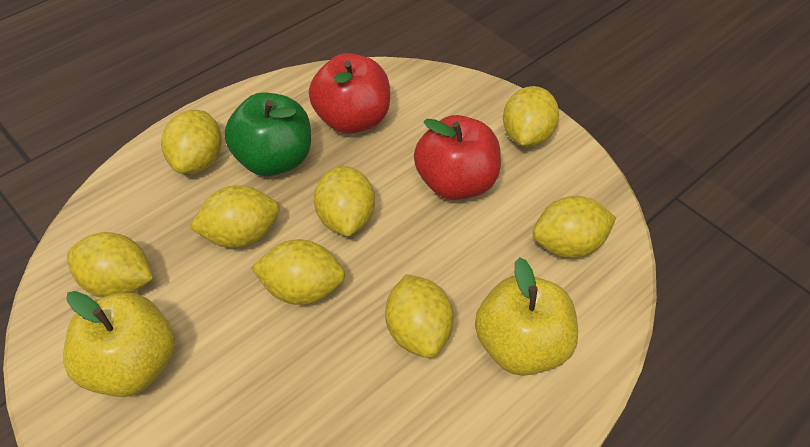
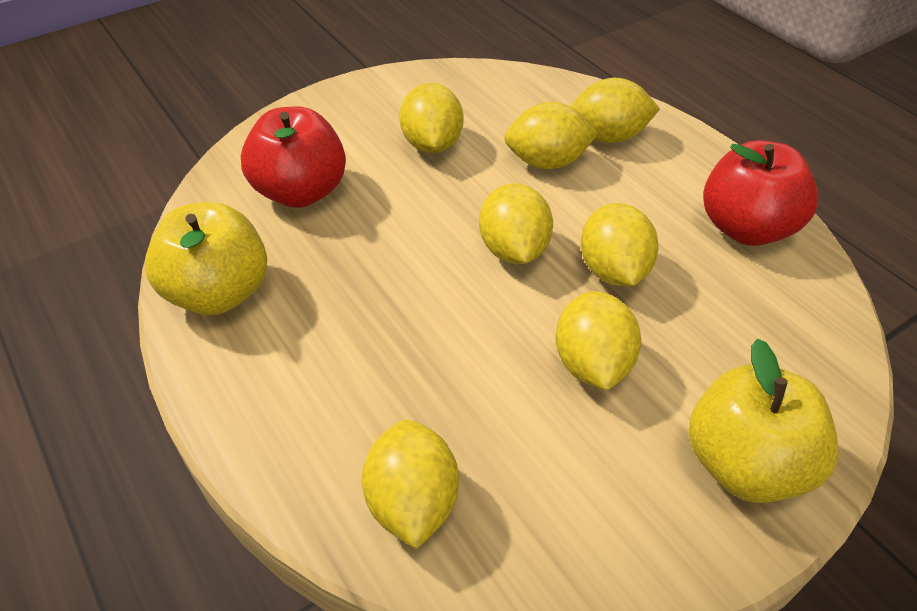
green apple: [224,92,311,176] = 1 -> none = 0
yellow lemon: [67,232,153,298] [161,110,222,174] [189,185,280,248] [251,239,345,305] [314,166,375,237] [385,274,454,358] [503,86,559,147] [533,196,616,258] = 8 -> [362,420,459,549] [399,83,463,153] [479,183,553,264] [504,102,599,169] [555,291,641,391] [571,78,660,143] [581,203,659,286] = 7

